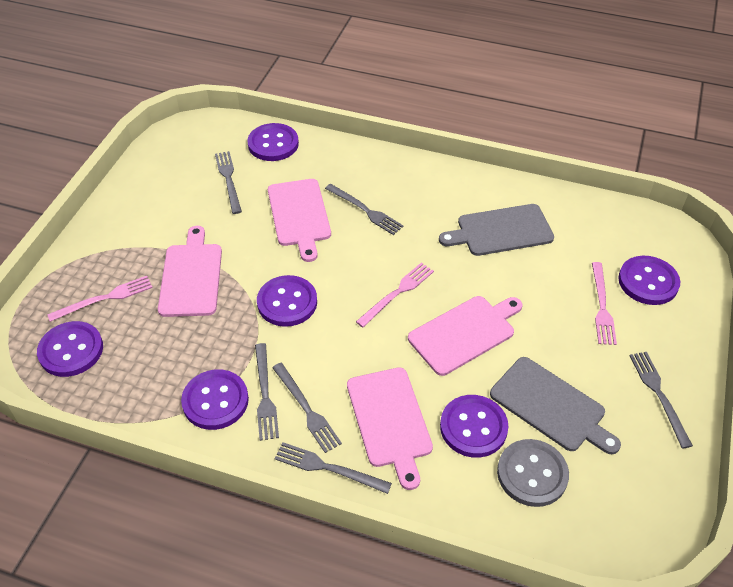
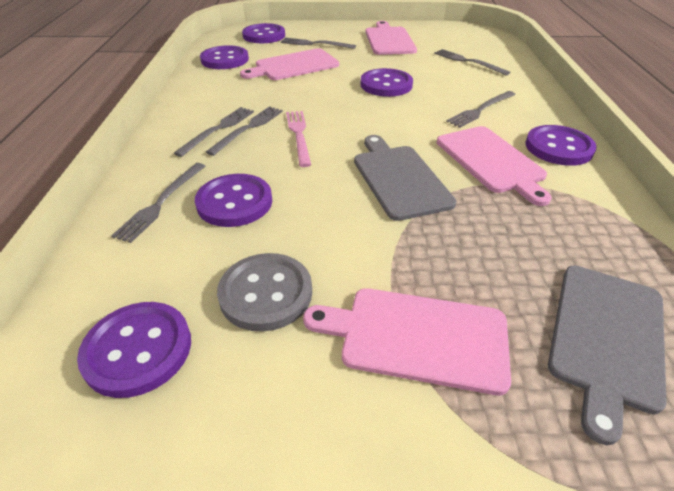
pink fork: [47,276,153,322] [356,263,434,328] [592,262,617,345] = 3 -> [286,111,311,167] = 1

